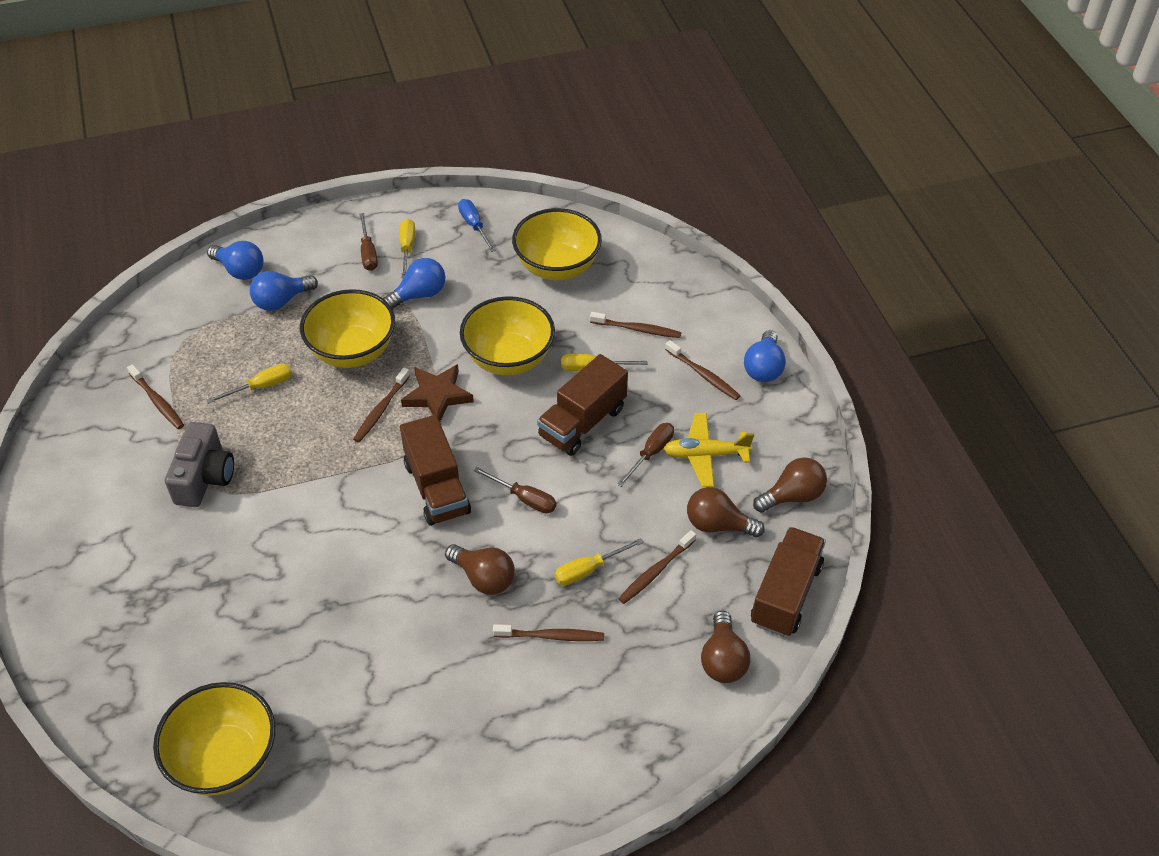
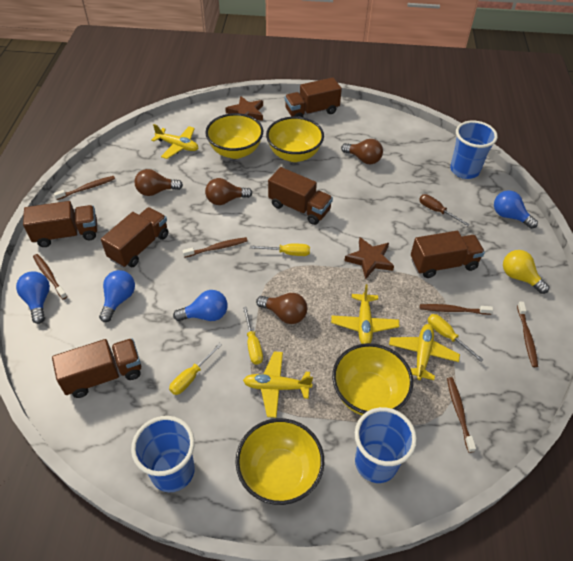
blue cup: none = 0 -> [131,416,195,492] [355,407,417,483] [450,121,498,179] = 3
blue screwdriver: [458,199,496,252] = 1 -> none = 0
brown screwdriver: [359,213,378,271] [474,467,556,513] [617,423,674,487] = 3 -> [419,194,470,226] = 1
brown star: [401,364,474,421] = 1 -> [225,96,263,121] [344,237,394,279] = 2
brown truck: [400,415,471,526] [537,354,628,456] [751,527,826,637] = 3 -> [23,201,97,247] [52,338,141,398] [101,207,169,268] [268,167,333,225] [285,77,342,117] [411,231,485,278] = 6
grey camera: [165,422,234,507] = 1 -> none = 0
yellow light bulb: none = 0 -> [503,250,549,294] = 1
yellow plane: [663,413,754,487] = 1 -> [151,124,198,159] [243,351,313,418] [331,284,399,344] [389,324,460,380] = 4

